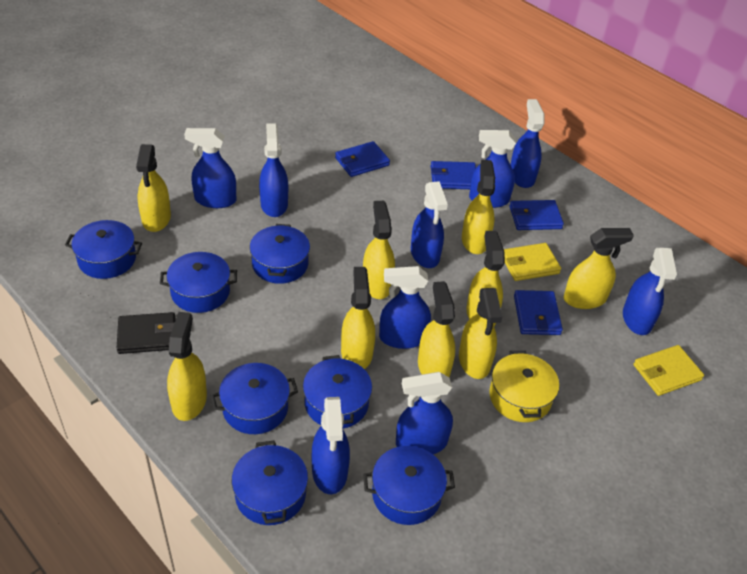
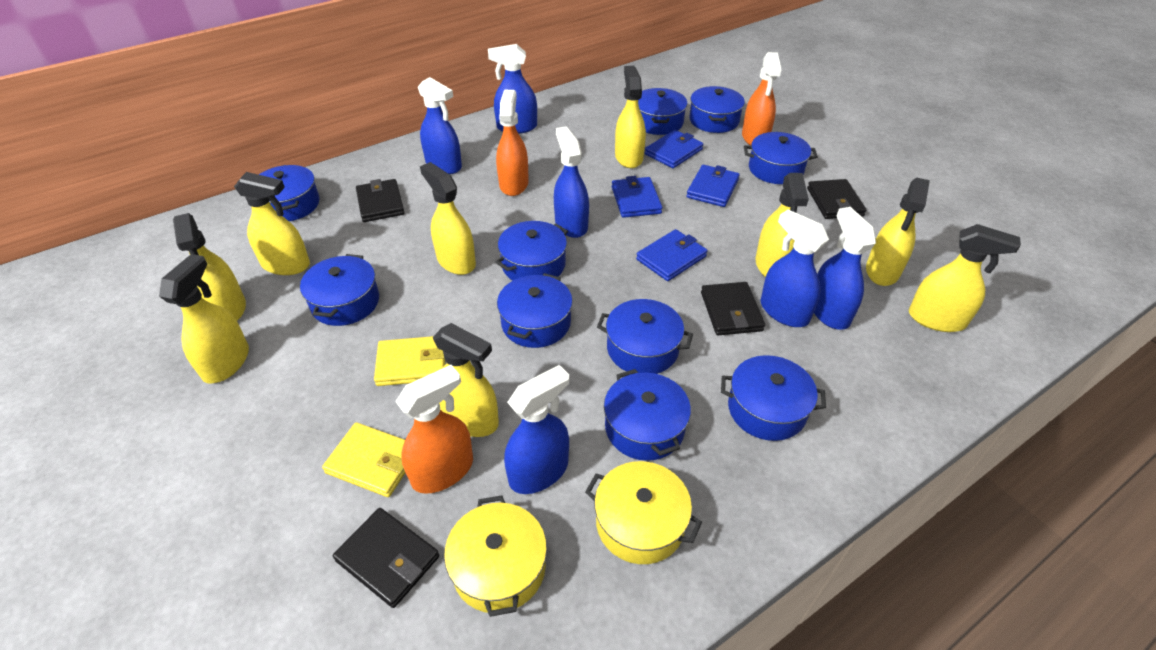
black wallet: [117,312,176,354] = 1 -> [333,508,439,608] [356,179,405,222] [701,282,765,335] [807,179,867,219] = 4
blue pot: [65,220,142,279] [160,252,237,313] [211,363,298,434] [232,441,308,525] [250,224,310,284] [303,355,372,429] [363,446,455,525] = 7 -> [259,165,320,221] [300,254,379,326] [495,221,568,281] [497,273,573,348] [597,299,693,374] [604,369,691,461] [638,88,687,135] [689,86,745,133] [721,355,826,441] [744,132,818,184] = 10
blue spray bottle: [184,128,236,208] [259,123,288,217] [312,397,350,494] [379,266,431,349] [396,372,453,454] [411,181,448,268] [469,130,516,208] [511,99,545,188] [623,248,677,335] = 9 -> [418,77,462,174] [488,44,537,134] [504,365,569,494] [554,126,589,238] [761,210,829,327] [814,207,876,330] = 6
orange spray bottle: none = 0 -> [395,365,473,494] [496,90,529,196] [742,52,781,145] = 3
yellow pot: [489,351,559,422] = 1 -> [444,496,547,617] [585,461,702,564] = 2

